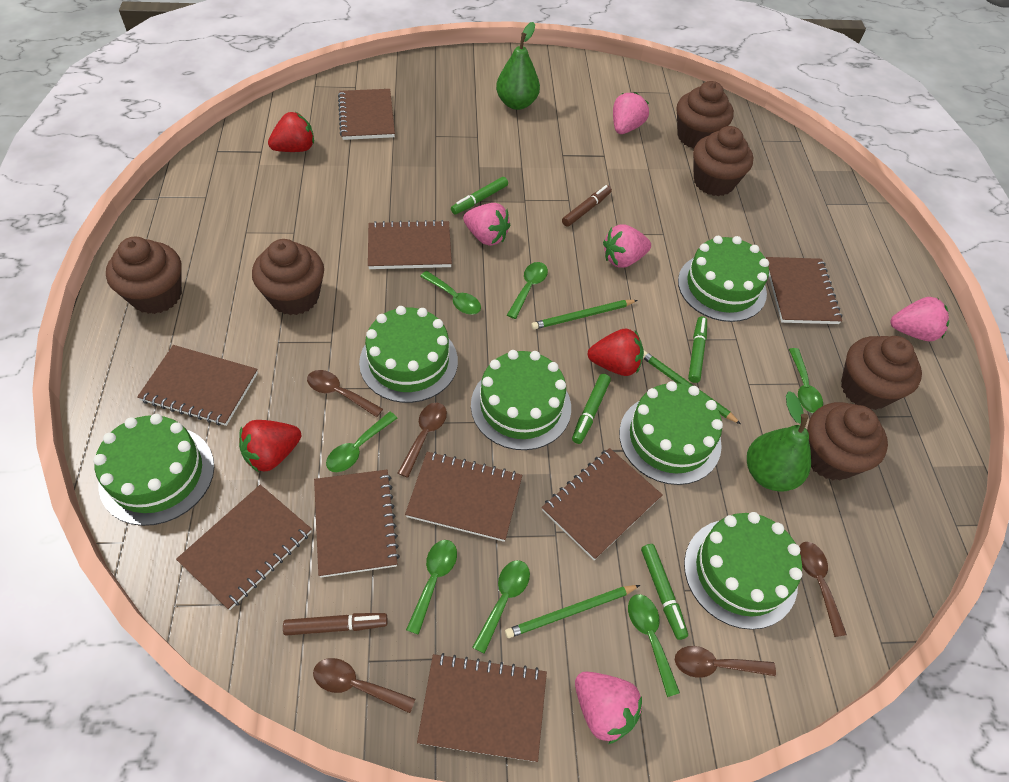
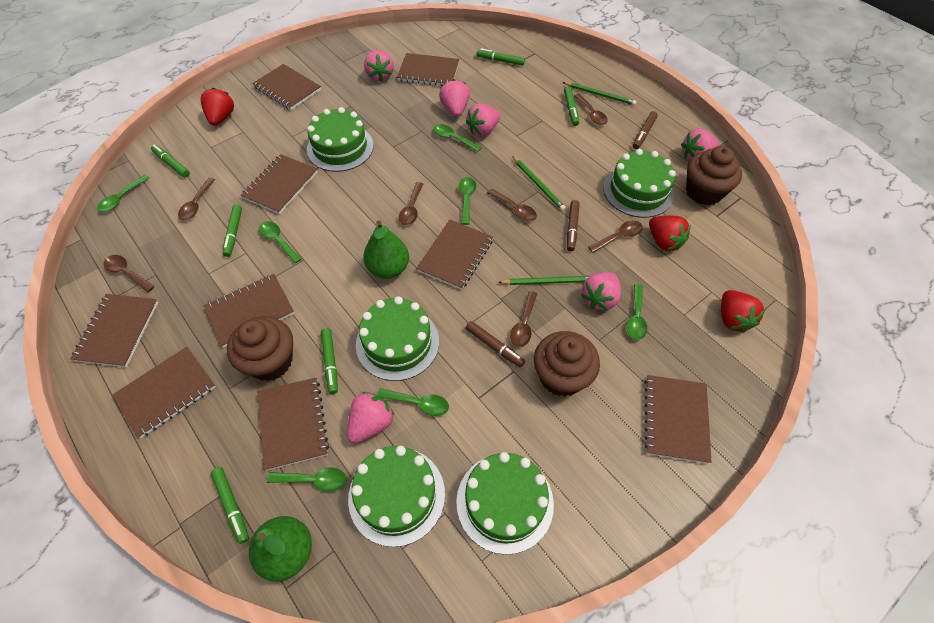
brown cupcake: [106,237,182,314] [252,239,324,315] [677,81,734,149] [693,126,753,196] [807,402,888,481] [841,336,922,410] = 6 -> [227,316,293,381] [534,331,600,397] [686,146,742,205] = 3
brown marker: [283,613,387,636] [562,185,612,227] = 2 -> [466,321,525,367] [567,200,580,251] [633,111,658,149] = 3
brown spoon: [307,370,383,417] [313,658,415,713] [398,402,447,478] [675,646,776,678] [799,542,847,637] = 5 -> [104,255,155,292] [178,178,215,220] [399,182,423,225] [487,189,537,221] [510,291,537,347] [574,93,608,125] [588,221,643,253] = 7
green cake: [93,414,214,526] [359,306,458,403] [471,350,571,450] [619,381,723,485] [678,236,769,322] [684,512,802,630] = 6 -> [307,107,374,172] [348,446,445,547] [356,296,439,381] [456,452,554,555] [603,149,676,218] = 5
green marker: [451,177,508,214] [572,374,611,444] [641,544,688,640] [688,316,707,383] = 4 -> [151,145,190,177] [211,467,249,544] [223,204,242,257] [321,328,338,394] [477,48,525,66] [564,86,579,126] = 6
pink strawberry: [463,203,511,246] [575,672,642,744] [603,224,651,268] [613,92,649,134] [891,297,949,341] = 5 -> [347,392,394,443] [364,50,394,82] [439,79,470,117] [466,104,500,137] [581,272,621,311] [681,129,719,161] = 6

